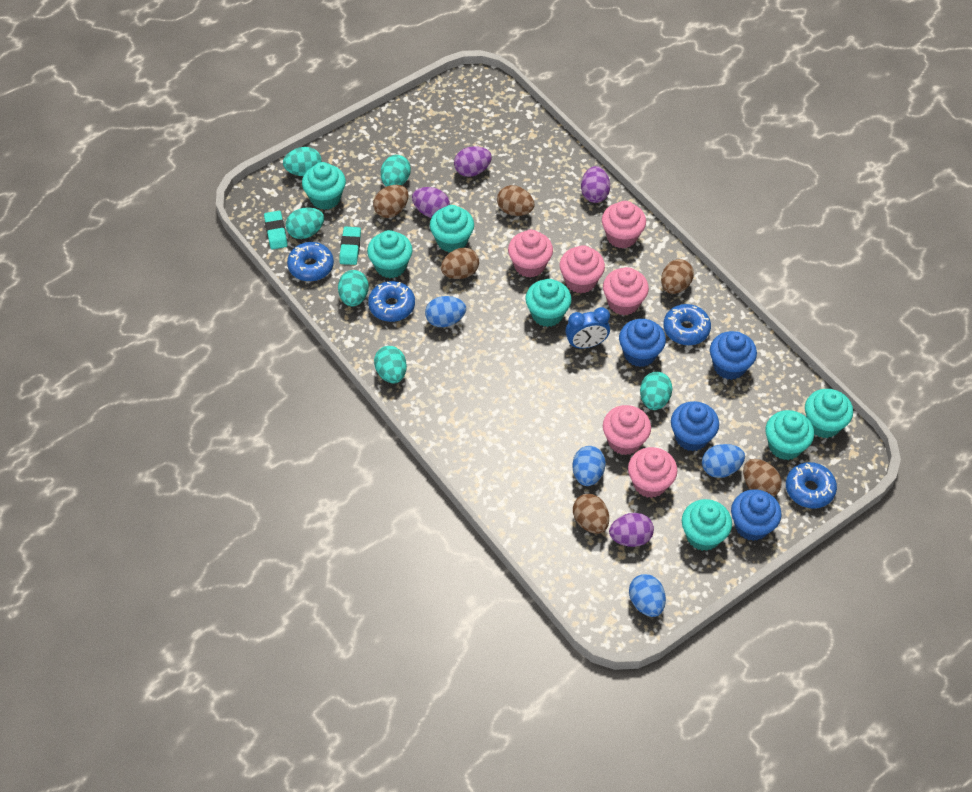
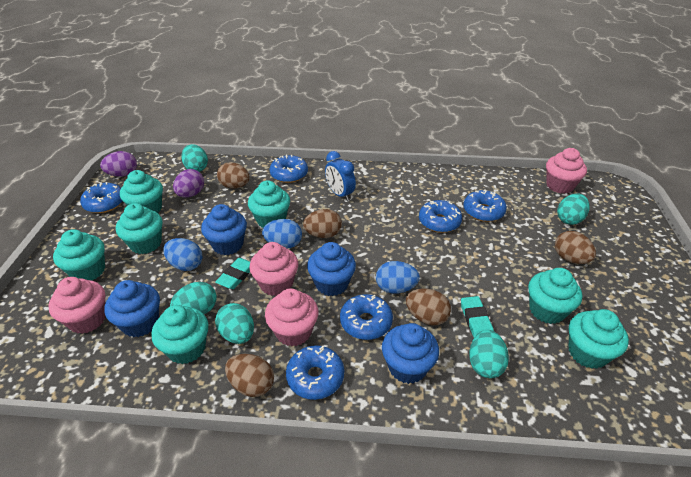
blue donut: [287,242,334,281] [368,281,415,322] [663,304,711,345] [786,462,837,509] = 4 -> [80,182,123,213] [270,155,308,183] [286,345,344,400] [340,294,393,340] [419,200,462,233] [463,189,507,222] = 6
blue egg: [425,296,466,327] [572,446,606,486] [629,574,666,617] [702,444,745,478] = 4 -> [163,238,203,271] [262,219,302,248] [376,261,420,294] = 3
brown egg: [373,185,409,218] [441,248,479,279] [497,185,534,216] [573,494,609,534] [661,259,694,294] [743,459,782,497] = 6 -> [217,162,250,189] [225,354,274,397] [303,209,342,238] [406,288,451,326] [555,231,596,264] = 5
pink cupcake: [508,230,553,278] [560,245,605,293] [602,201,646,248] [603,267,649,315] [603,405,651,455] [628,447,677,498] = 6 -> [48,277,105,334] [249,242,298,296] [265,288,319,346] [546,148,587,194] = 4
purple egg: [412,187,450,218] [454,146,492,177] [581,166,610,203] [609,513,654,547] = 4 -> [100,151,137,177] [173,169,204,198] = 2
turquoise egg: [283,147,322,176] [286,207,324,239] [338,270,369,307] [374,346,407,383] [381,155,411,187] [640,372,672,410] = 6 -> [170,282,217,314] [181,144,208,172] [215,303,254,344] [469,330,509,378] [557,194,590,225] = 5

